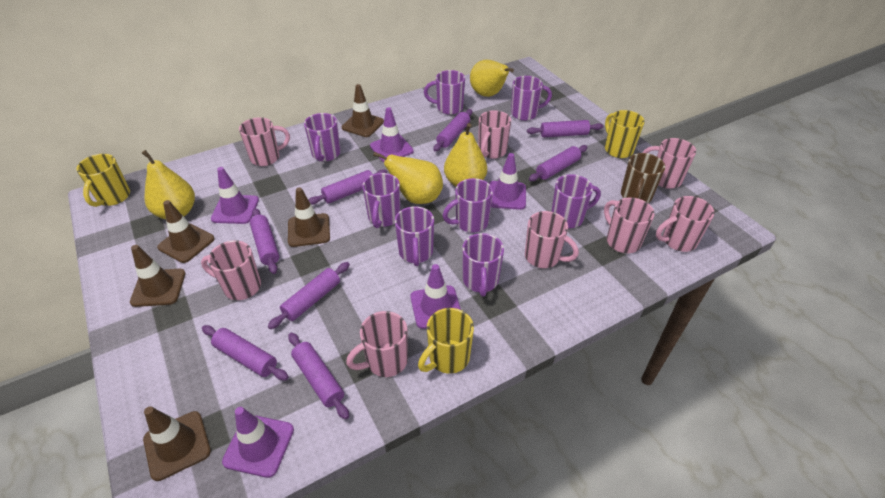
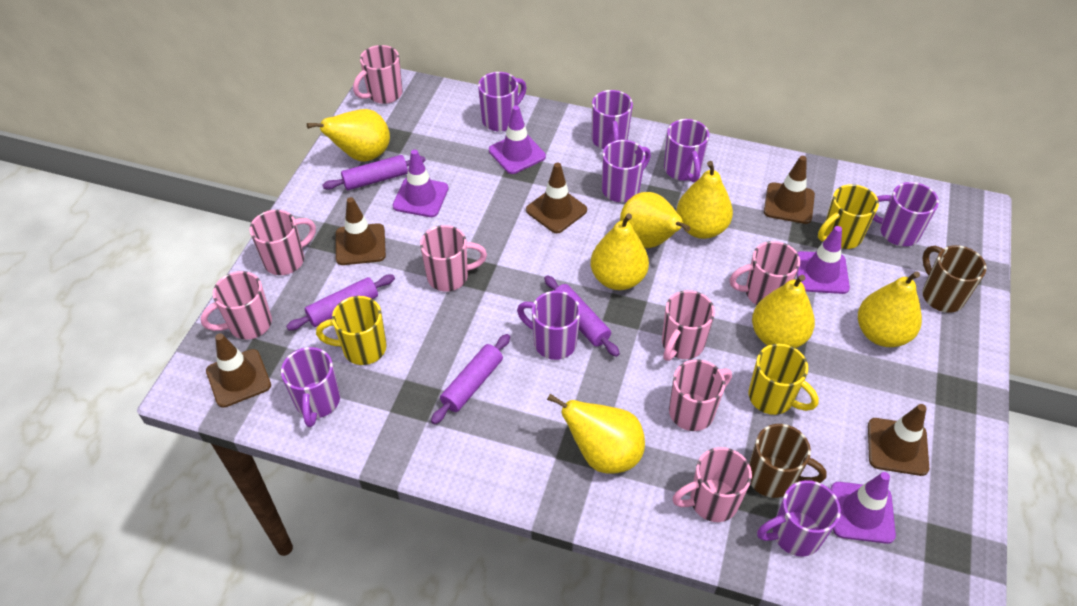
brown mug: [621,153,665,203] = 1 -> [749,424,827,498] [922,245,987,313] = 2
purple rolling pin: [202,325,289,380] [250,208,279,274] [268,262,350,329] [288,333,349,420] [309,169,387,205] [433,109,472,151] [527,120,603,138] [529,145,588,181] = 8 -> [286,275,395,331] [323,155,426,190] [431,334,510,424] [544,275,620,357] = 4
purple traffic cone: [211,167,259,224] [222,407,294,478] [370,107,414,162] [410,264,461,329] [489,153,526,210] = 5 -> [393,149,448,217] [489,105,546,174] [797,226,850,294] [830,472,896,544] = 4
yellow pear: [142,150,195,219] [373,151,443,204] [444,123,487,187] [470,60,514,97] = 4 -> [307,109,390,162] [547,394,645,474] [591,213,649,290] [620,192,691,248] [676,161,733,239] [752,275,815,348] [858,271,922,347] = 7

